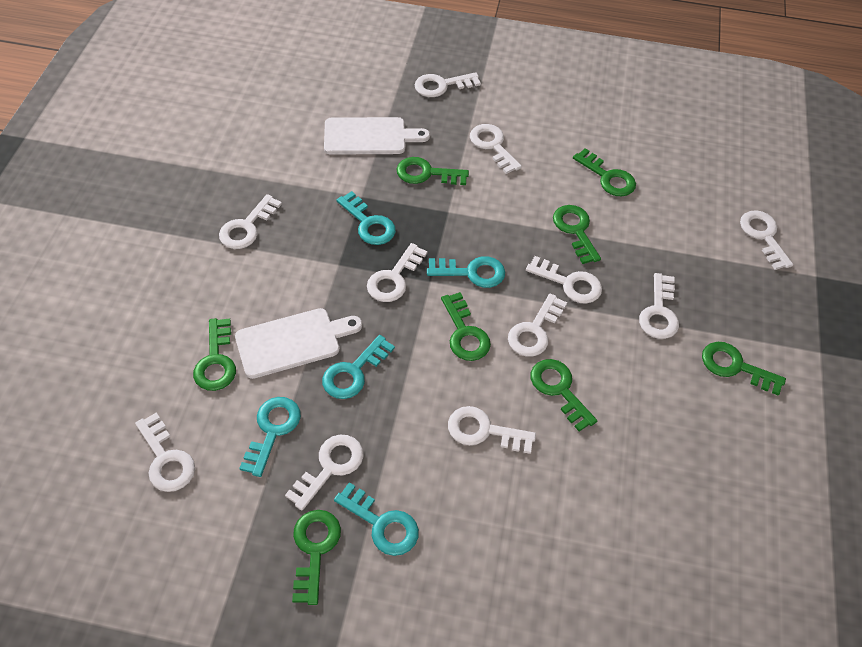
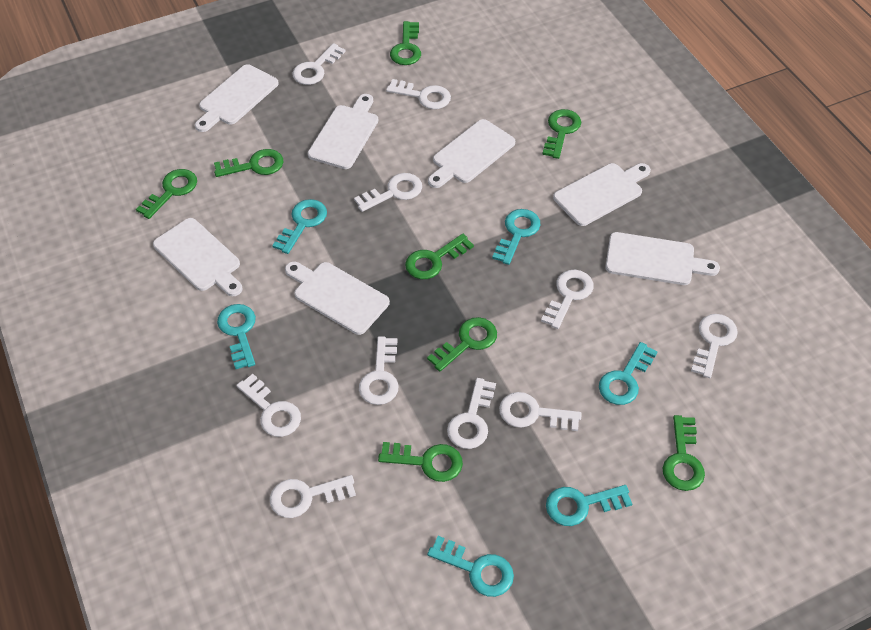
turquoise key: [239,397,301,477] [322,335,395,399] [334,482,419,556] [336,191,396,245] [427,256,505,288] = 5 -> [217,304,256,369] [272,199,327,254] [427,536,514,597] [492,209,540,265] [546,485,632,526] [599,342,658,405] = 6
white cutting board: [235,308,362,379] [324,117,430,155] = 2 -> [153,218,243,296] [195,64,279,132] [285,262,390,335] [308,94,378,169] [428,119,515,188] [553,163,651,226] [605,232,720,285] = 7
white key: [135,412,195,492] [219,194,282,249] [285,435,364,511] [367,243,427,302] [415,72,481,97] [448,406,536,454] [470,124,522,174] [508,293,567,357] [526,256,602,304] [639,273,679,339] [740,210,793,270] = 11 -> [236,374,301,437] [270,475,356,518] [292,43,346,85] [354,173,422,212] [359,336,398,405] [386,79,451,109] [447,378,496,449] [499,392,582,431] [541,270,594,329] [691,314,738,378] = 10

